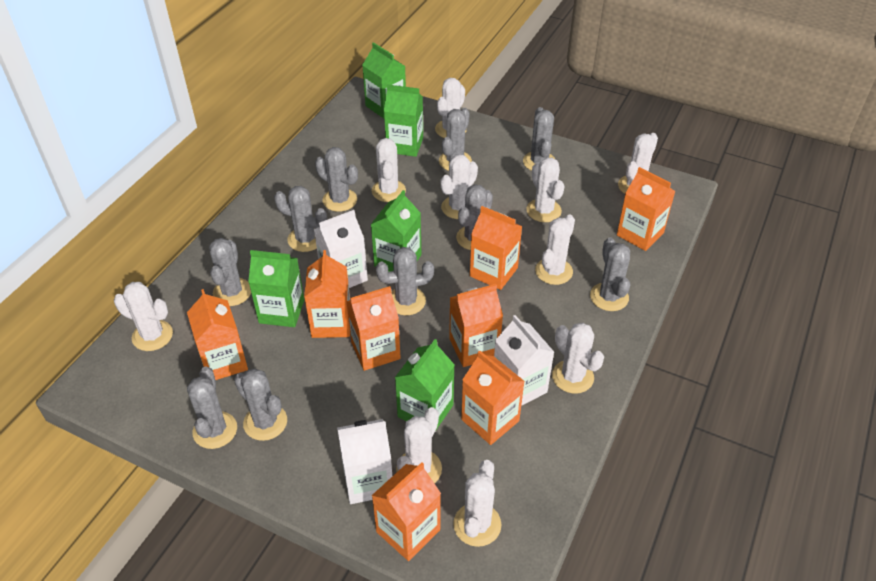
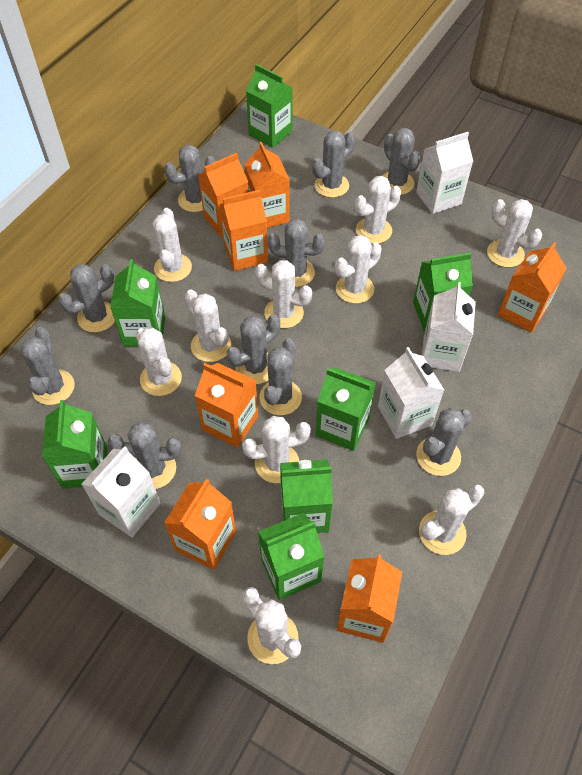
green carton: [248,250,304,327] [362,42,406,118] [371,190,421,271] [384,84,423,157] [395,339,455,430] = 5 -> [42,400,107,489] [110,259,165,346] [246,64,293,148] [258,513,325,600] [280,459,333,533] [316,367,376,451] [413,253,473,331] = 7
orange carton: [187,289,248,380] [304,250,350,338] [346,286,401,371] [371,462,441,561] [449,284,503,367] [461,350,525,445] [470,206,522,290] [617,167,676,251] = 8 -> [164,479,236,570] [195,363,258,448] [198,153,249,238] [220,190,268,271] [244,142,290,228] [337,555,402,643] [498,242,567,333] = 7
white carton: [314,210,368,288] [337,419,392,504] [494,315,554,406] = 3 -> [81,447,161,537] [378,347,444,439] [416,132,473,214] [422,282,476,372] = 4

